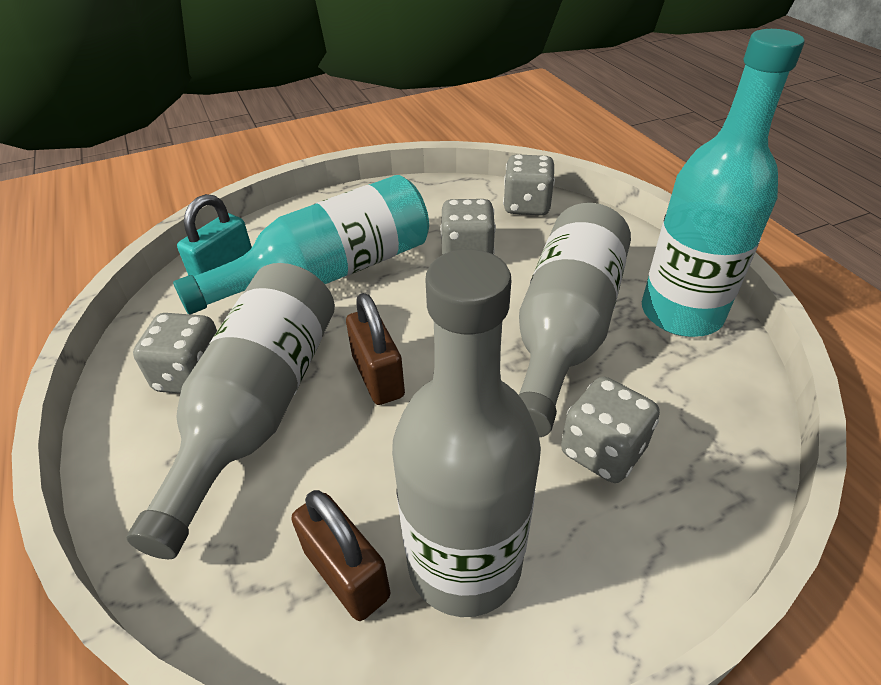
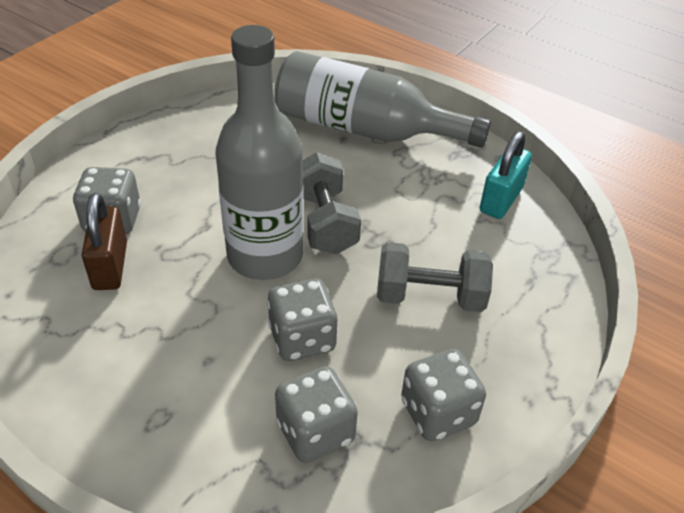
brown padlock: [291,490,390,621] [346,293,405,405] = 2 -> [82,193,127,290] = 1
grey bottle: [127,263,335,559] [392,249,541,617] [519,203,631,437] = 3 -> [216,25,304,280] [275,51,491,148] = 2
grey dumbbell: none = 0 -> [303,152,361,255] [377,242,493,312] = 2
turquoise bottle: [173,175,429,314] [642,29,804,337] = 2 -> none = 0

